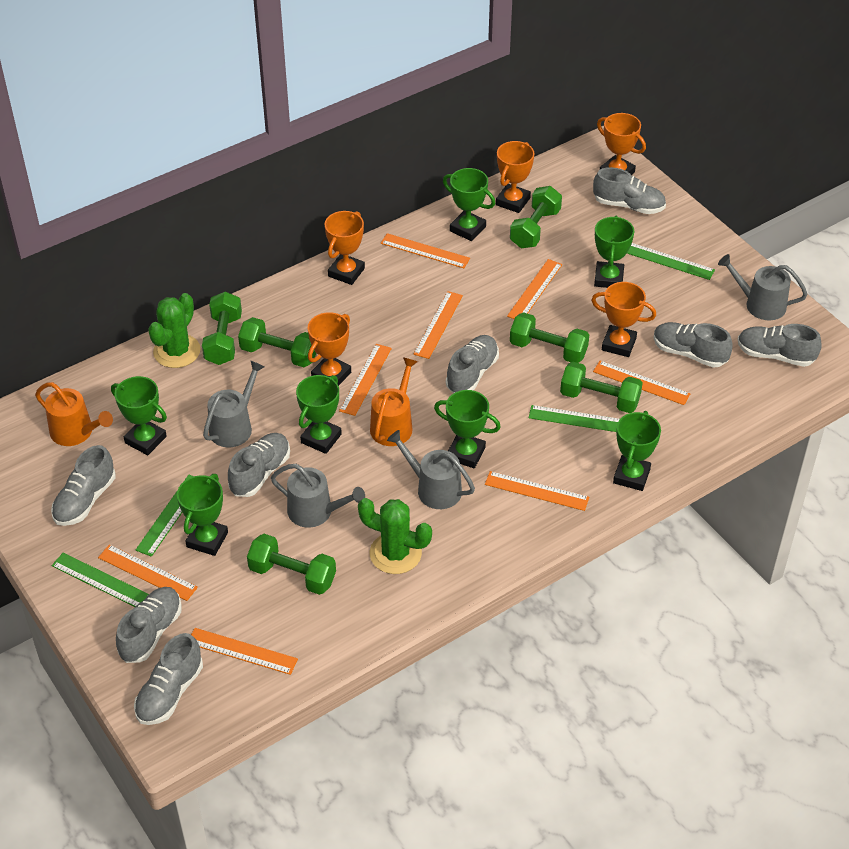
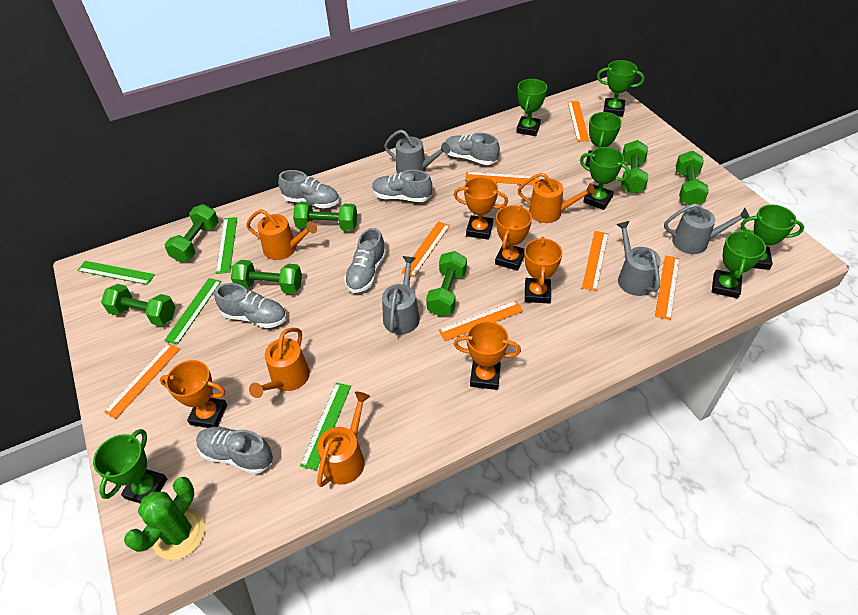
green cactus: [148,293,201,368] [358,498,432,574] = 2 -> [124,477,205,560] = 1
green dumbbell: [202,292,242,365] [238,317,316,367] [247,534,336,595] [510,186,562,248] [510,312,589,363] [560,362,643,413] = 6 -> [101,284,176,326] [164,204,219,262] [231,260,302,294] [293,202,357,231] [426,251,467,316] [621,140,648,194] [676,151,709,205] = 7
grey shoe: [51,445,116,526] [116,587,182,663] [134,633,203,725] [228,433,290,497] [446,335,499,393] [593,167,666,214] [653,322,733,368] [737,324,822,367] = 8 -> [196,427,273,474] [214,283,287,328] [278,170,339,209] [344,228,386,293] [372,170,432,202] [445,133,500,165] = 6
orange ruler: [98,545,198,601] [191,628,298,675] [339,344,392,416] [381,233,470,268] [414,291,463,359] [485,471,589,511] [507,259,562,319] [593,361,691,405] = 8 -> [104,343,180,419] [401,221,450,277] [439,301,523,341] [465,172,538,185] [568,101,589,141] [582,231,608,291] [655,255,680,320] = 7
orange watering can: [35,382,113,446] [370,357,418,446] = 2 -> [246,209,317,260] [249,328,310,398] [317,392,370,487] [518,173,596,223] = 4

